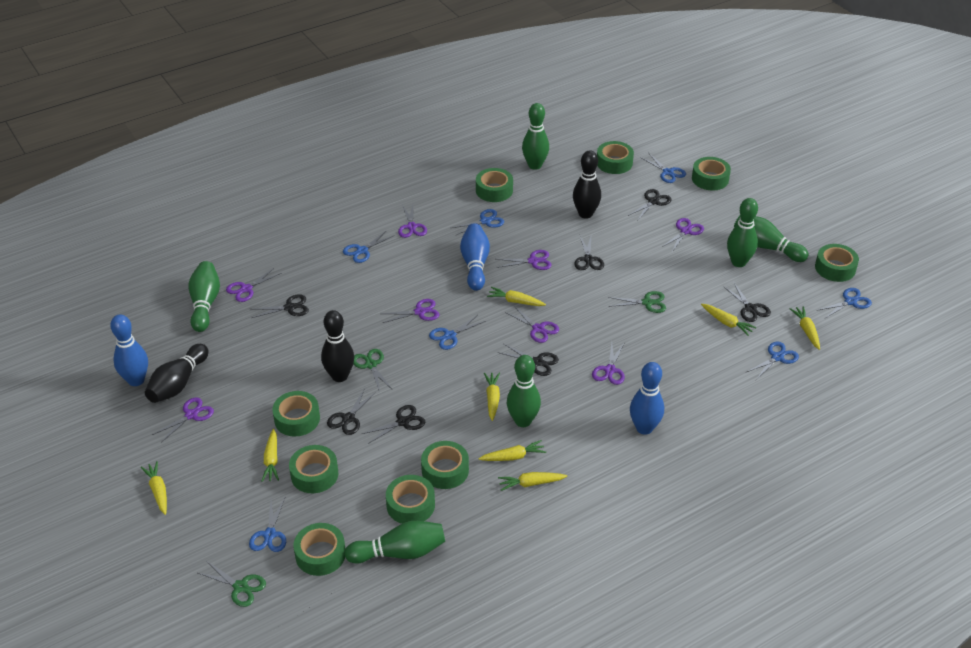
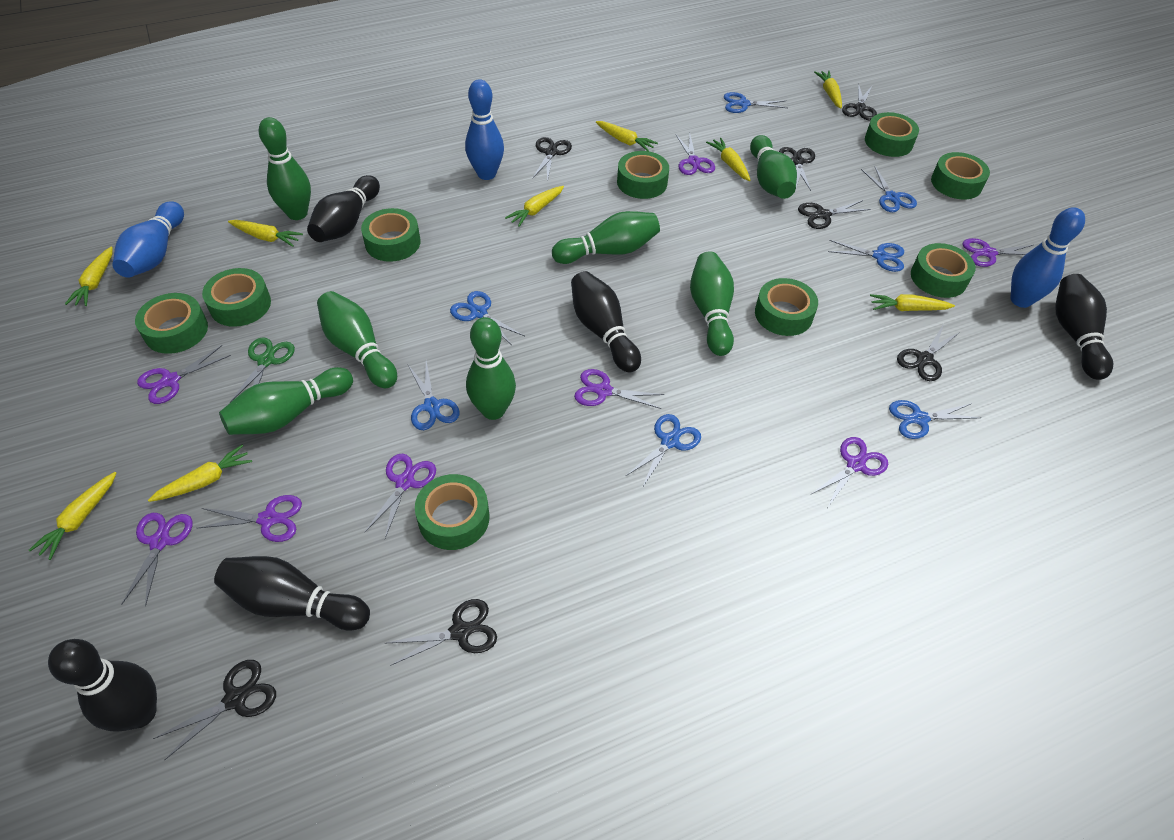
black bowling pin: [145,344,208,403] [321,310,354,382] [573,150,601,219] = 3 -> [48,639,157,732] [214,556,370,631] [307,175,380,242] [571,271,641,372] [1056,274,1113,380] = 5
green bowling pin: [189,261,220,332] [345,521,445,564] [507,355,541,427] [522,103,549,170] [727,198,758,267] [734,216,808,262] = 6 -> [219,367,353,435] [258,117,311,220] [317,291,397,388] [466,317,516,420] [552,211,660,264] [690,251,734,356] [750,135,797,199] = 7
green scissors: [198,562,266,607] [354,349,393,392] [608,291,666,313] = 3 -> [230,337,295,402] = 1
yellow carrot: [141,461,167,515] [261,429,279,482] [479,440,546,461] [484,373,500,421] [487,287,546,306] [498,472,567,491] [701,304,756,336] [790,306,820,350] = 8 -> [29,472,116,560] [65,246,113,306] [148,445,252,502] [228,220,303,247] [505,186,564,227] [596,121,658,151] [706,138,751,181] [814,71,842,108] [870,294,955,311] = 9

